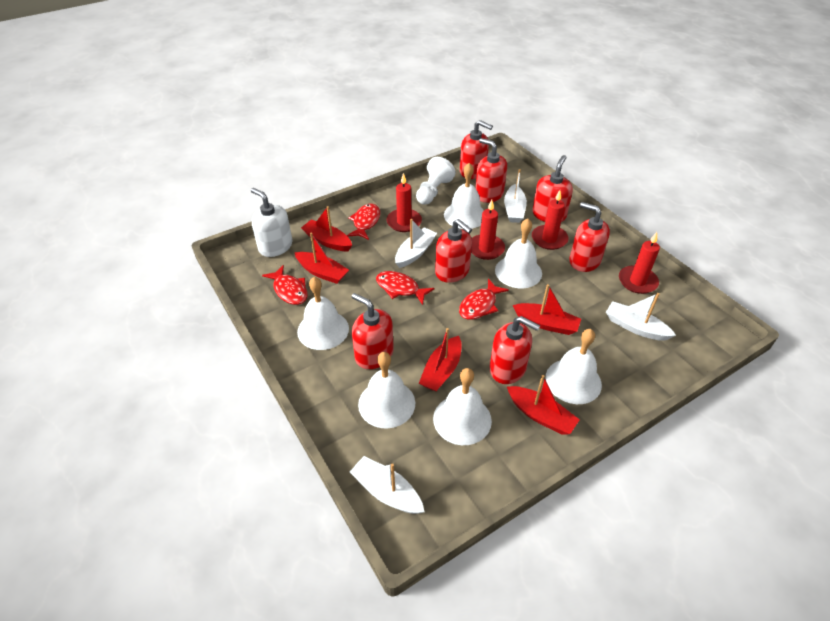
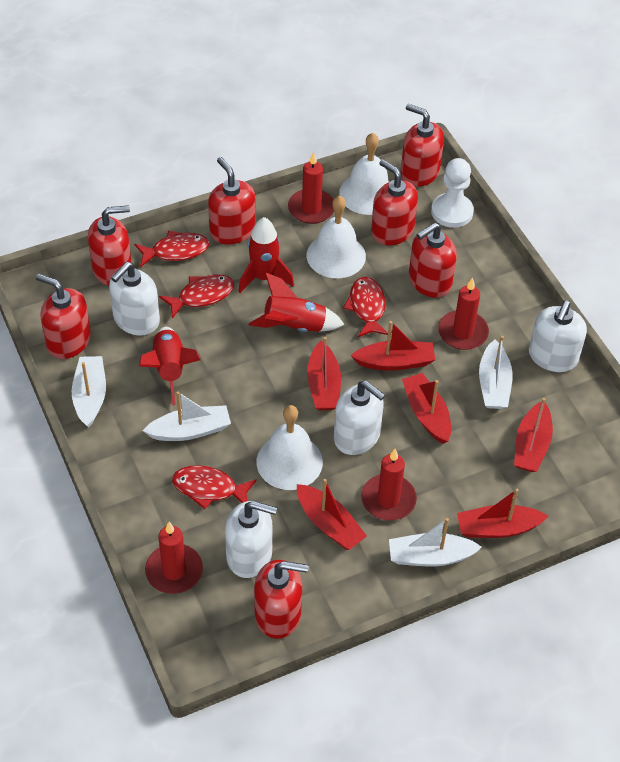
red boat: [294,233,349,284] [301,206,352,251] [419,328,462,392] [507,375,580,435] [513,284,581,335] = 5 -> [297,479,367,550] [307,337,341,410] [350,321,435,371] [402,373,451,444] [457,489,548,538] [514,398,553,472] = 6
red rocket: none = 0 -> [139,327,200,405] [238,217,294,293] [249,273,345,332] = 3
white bell: [297,277,349,350] [358,352,415,429] [433,368,492,445] [444,163,484,229] [495,218,542,288] [546,329,602,404] = 6 -> [256,405,323,490] [307,195,366,278] [339,133,390,215] = 3
white soap dispenser: [251,188,292,257] = 1 -> [109,262,160,335] [225,501,277,578] [334,380,385,455] [529,301,587,372] = 4

